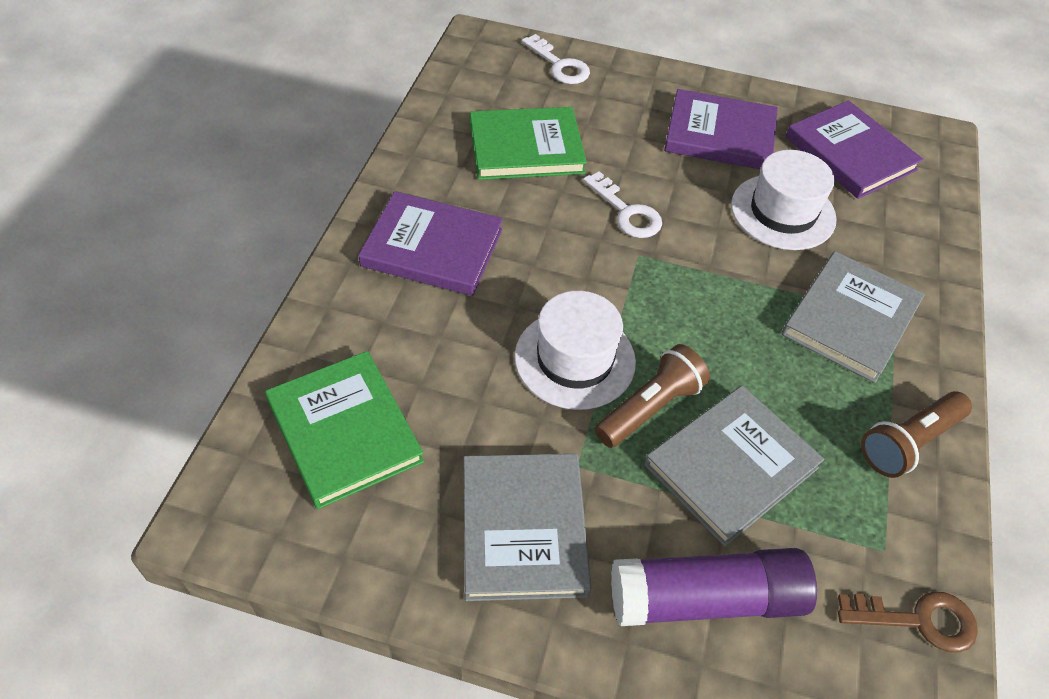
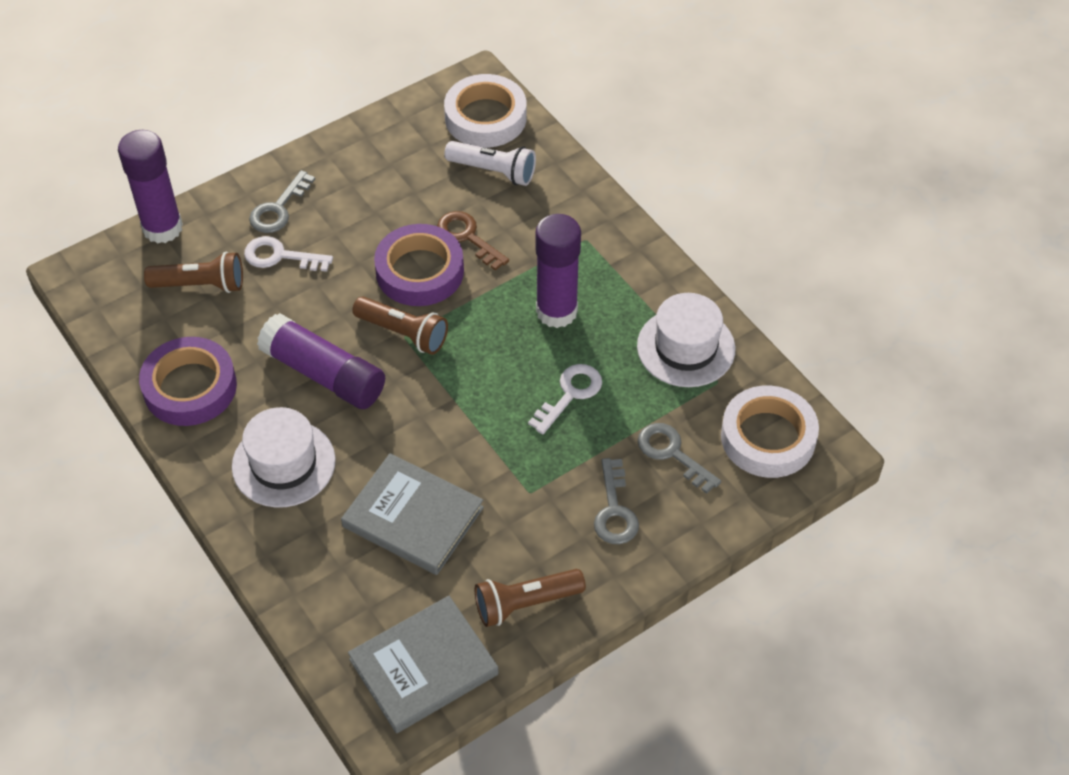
brown flashlight: [595,344,710,448] [861,391,972,478] = 2 -> [144,252,243,293] [352,296,448,355] [475,569,586,627] = 3
green book: [265,351,424,509] [470,107,587,180] = 2 -> none = 0
grey book: [463,454,591,601] [644,385,824,546] [782,251,925,383] = 3 -> [341,453,484,575] [348,596,499,733] = 2
grey key: none = 0 -> [249,170,315,233] [594,458,639,544] [638,423,721,494] = 3
purple book: [358,191,503,296] [664,89,778,170] [785,100,923,199] = 3 -> none = 0
purple glue stick: [611,548,817,626] = 1 -> [118,130,183,244] [257,313,385,409] [535,214,581,328] = 3
purple tape: none = 0 -> [139,337,237,426] [374,224,464,306] = 2
white flashlight: none = 0 -> [444,141,536,186] = 1
white tape: none = 0 -> [444,74,527,148] [721,386,819,478] = 2

